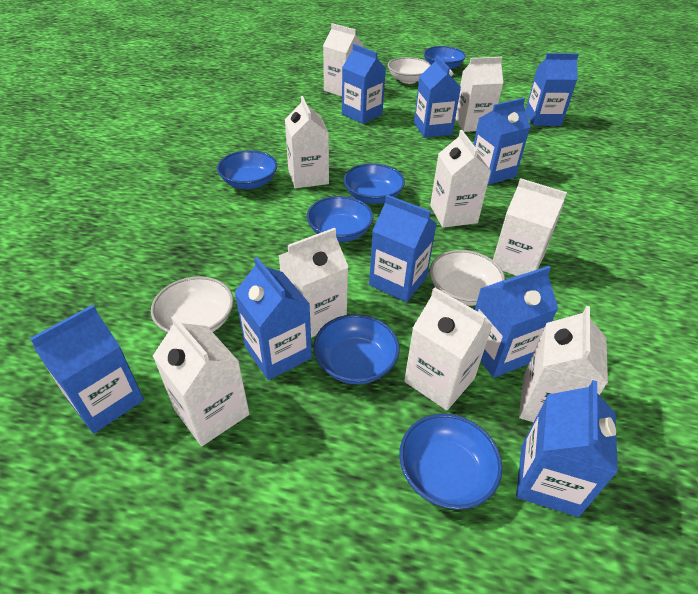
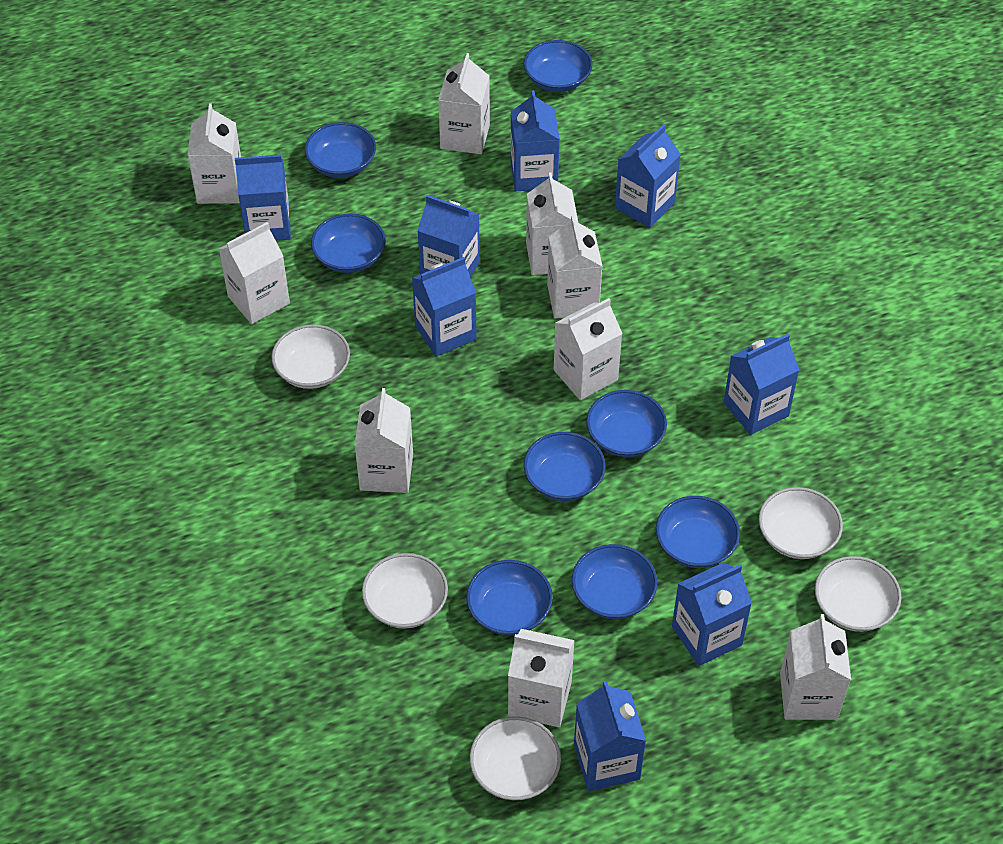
blue bowl: [217,150,277,189] [307,196,373,242] [313,314,400,384] [344,163,405,204] [399,414,502,510] [423,46,466,70] = 6 -> [305,122,376,178] [311,214,386,273] [466,560,553,635] [524,40,593,92] [524,432,606,501] [572,544,657,619] [586,390,667,457] [656,496,740,568] = 8
blue carton: [30,305,144,434] [234,257,312,380] [342,44,386,124] [369,195,437,302] [414,55,461,138] [473,98,530,185] [475,266,558,378] [516,380,618,517] [525,53,579,126] = 9 -> [235,155,291,241] [412,257,477,357] [417,195,480,277] [511,90,560,191] [574,681,646,791] [615,124,681,228] [672,562,752,666] [724,334,799,435] = 8
white bowl: [151,276,234,333] [388,57,431,84] [429,250,505,306] = 3 -> [271,324,350,389] [362,553,448,629] [470,716,561,800] [759,487,843,559] [815,556,901,632] = 5

